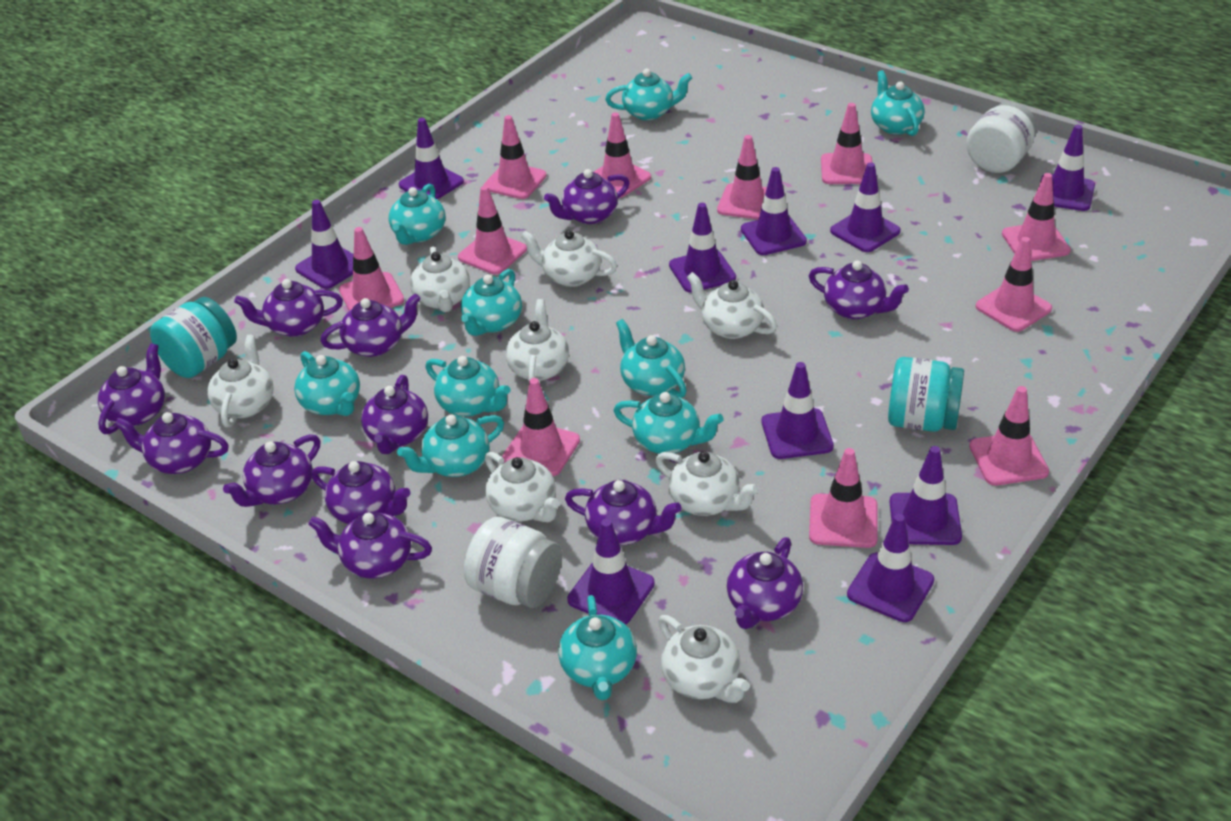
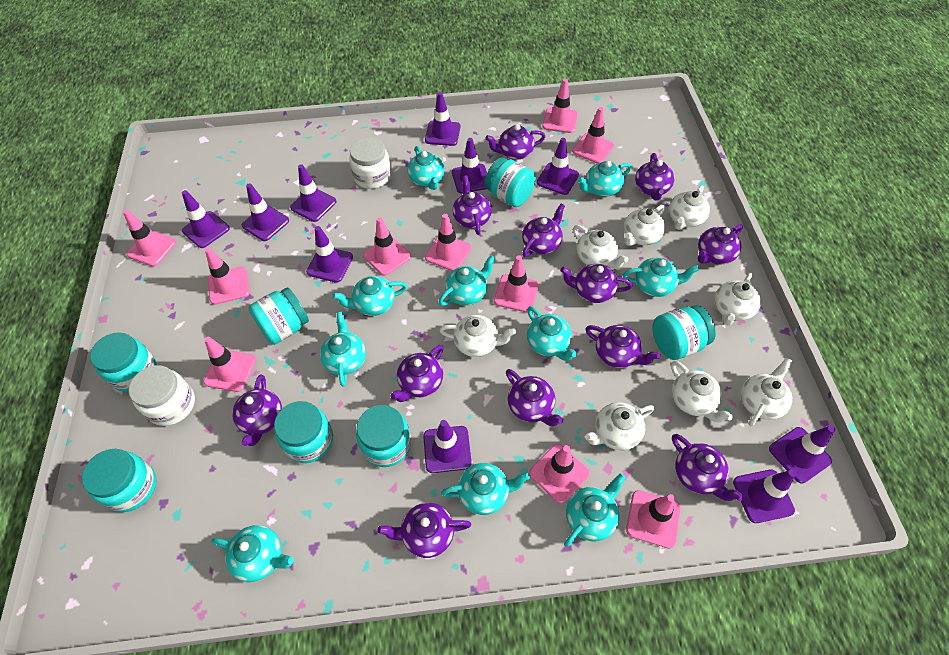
pink traffic cone: [339,227,404,311] [458,186,527,274] [483,115,547,199] [502,378,580,476] [594,112,651,198] [717,135,767,220] [809,448,878,548] [821,103,872,184] [969,386,1049,486] [975,237,1052,332] [1002,173,1071,261] = 11 -> [123,209,177,266] [203,337,256,392] [205,248,250,305] [363,217,411,276] [425,214,471,271] [494,255,539,312] [529,444,590,503] [542,79,578,133] [572,107,614,164] [626,490,681,549] = 10
turquoise jar: [150,297,237,378] [888,357,964,432] = 2 -> [82,449,157,512] [90,332,157,392] [248,287,309,345] [274,401,333,463] [356,405,411,467] [485,157,536,207] [652,305,716,360] = 7

